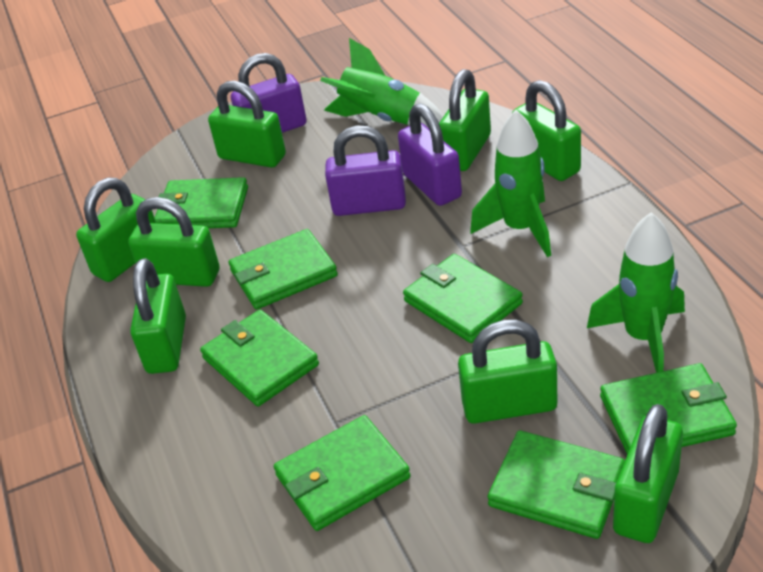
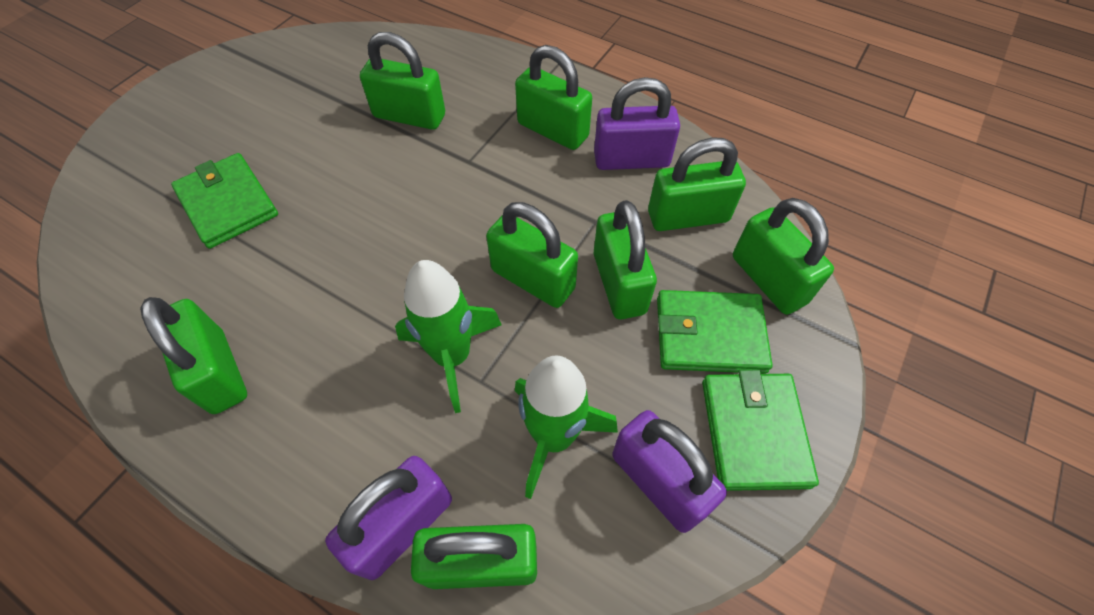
green rocket: [320,38,443,126] [470,110,551,257] [587,212,685,373] = 3 -> [395,260,502,413] [515,355,618,499] = 2
green wallet: [155,177,248,228] [200,310,319,406] [228,229,338,310] [274,415,411,531] [403,254,523,343] [488,430,625,539] [600,363,737,454] = 7 -> [171,153,278,249] [657,290,773,374] [702,369,819,491] = 3

